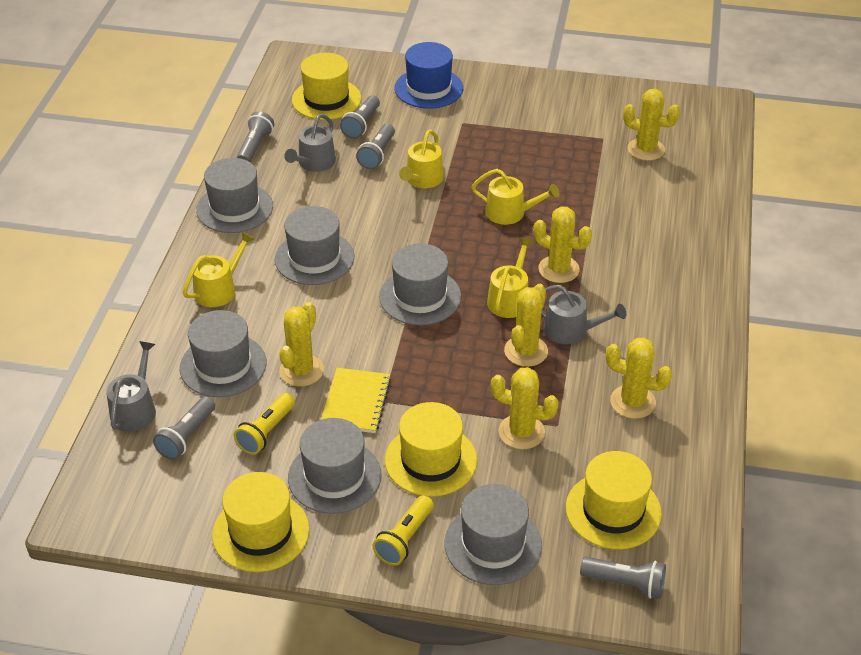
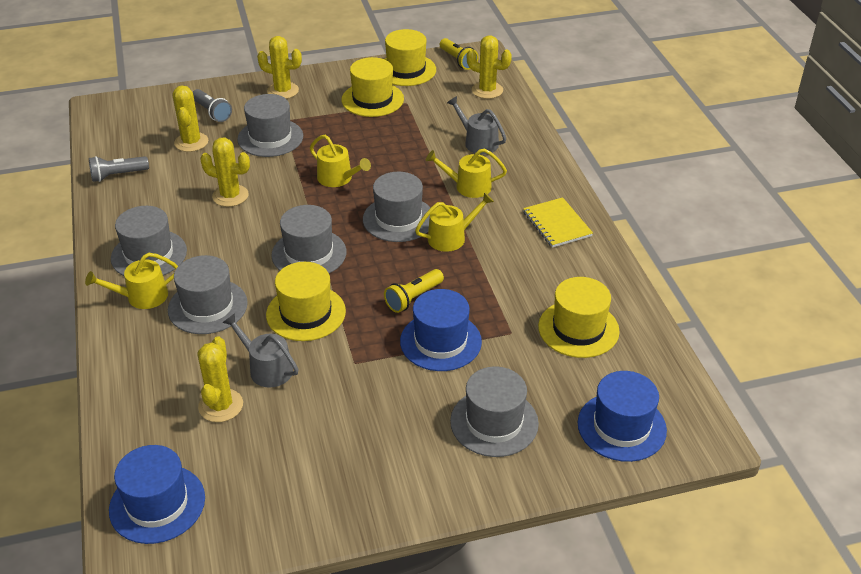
blue hat: [395,42,463,109] = 1 -> [109,445,205,544] [400,289,482,371] [577,371,667,462] = 3
grey flashlight: [153,396,215,460] [237,111,274,162] [340,95,380,139] [356,124,395,169] [580,557,666,599] = 5 -> [89,156,149,182] [193,89,232,122] = 2
grey watering can: [106,341,156,432] [284,114,336,172] [541,284,626,344] = 3 -> [222,313,299,388] [447,96,506,154] = 2
yellow cactus: [279,302,324,386] [491,367,559,449] [504,284,548,367] [533,206,592,283] [606,338,672,419] [623,89,680,161] = 6 -> [172,85,208,152] [197,336,243,422] [200,138,250,207] [257,36,302,99] [467,35,512,99] = 5

